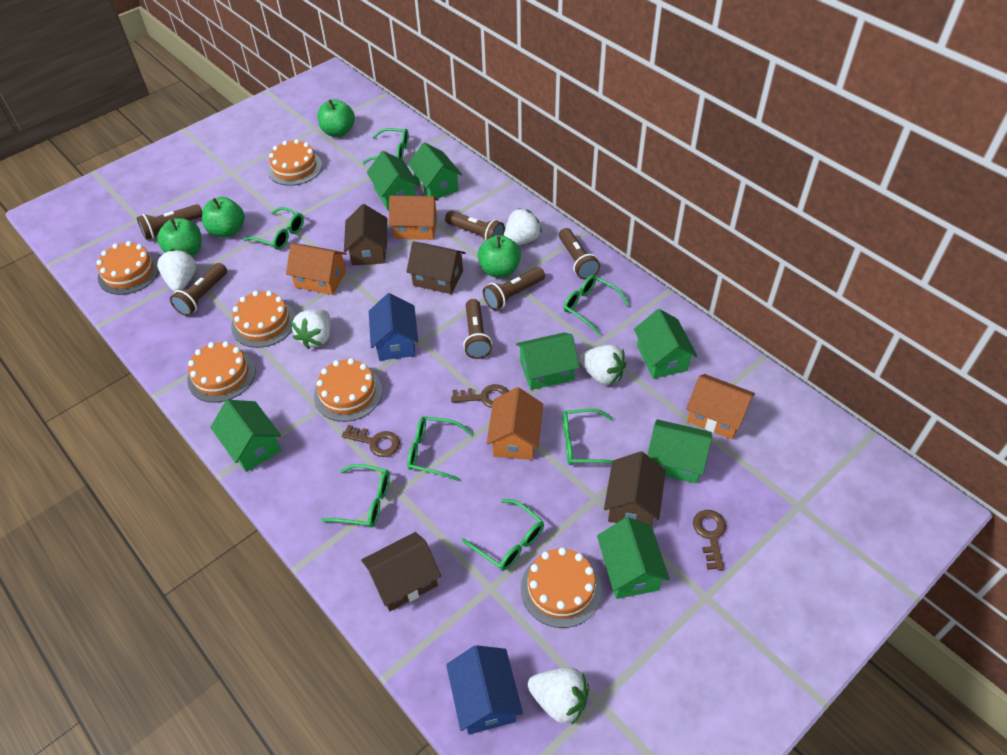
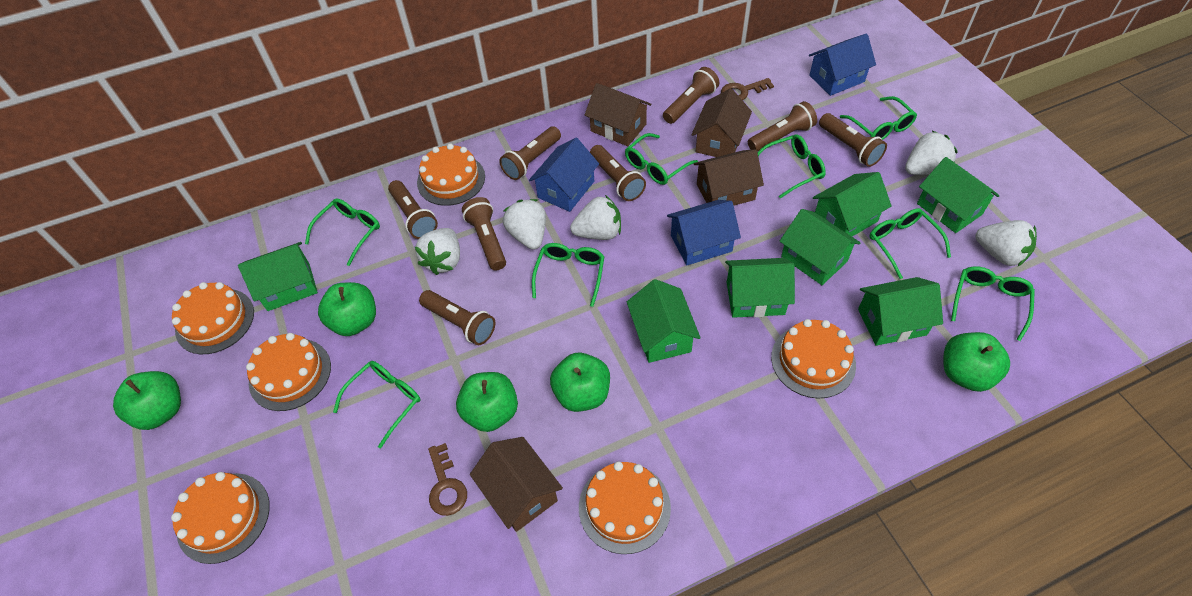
blue house: [369,293,418,361] [446,645,523,735] = 2 -> [529,138,599,212] [667,200,741,265] [809,33,876,96] = 3
brown flashlight: [137,204,202,240] [170,263,227,316] [445,211,505,241] [463,299,492,359] [483,267,545,310] [559,228,600,279] = 6 -> [388,180,438,239] [419,290,495,345] [462,197,506,270] [499,126,561,180] [590,145,646,201] [663,67,719,124] [748,101,817,152] [819,113,887,167] = 8
brown key: [342,425,400,457] [451,384,509,408] [693,510,726,570] = 3 -> [428,443,467,516] [721,78,774,100] = 2
green apple: [157,218,201,256] [202,197,245,237] [317,99,355,137] [478,235,521,277] = 4 -> [113,371,181,430] [318,282,376,336] [456,372,518,432] [550,353,610,412] [943,332,1010,392] = 5
green glasses: [244,207,304,250] [321,464,390,527] [362,128,409,164] [407,416,472,481] [462,499,544,571] [563,275,630,335] [563,409,613,465] = 7 -> [305,199,380,266] [333,361,421,449] [532,243,605,307] [625,133,698,185] [758,135,826,198] [840,96,917,140] [869,208,951,279] [951,266,1035,341] = 8
orange house: [286,243,346,295] [389,195,438,240] [486,387,543,460] [686,374,755,439] = 4 -> none = 0

